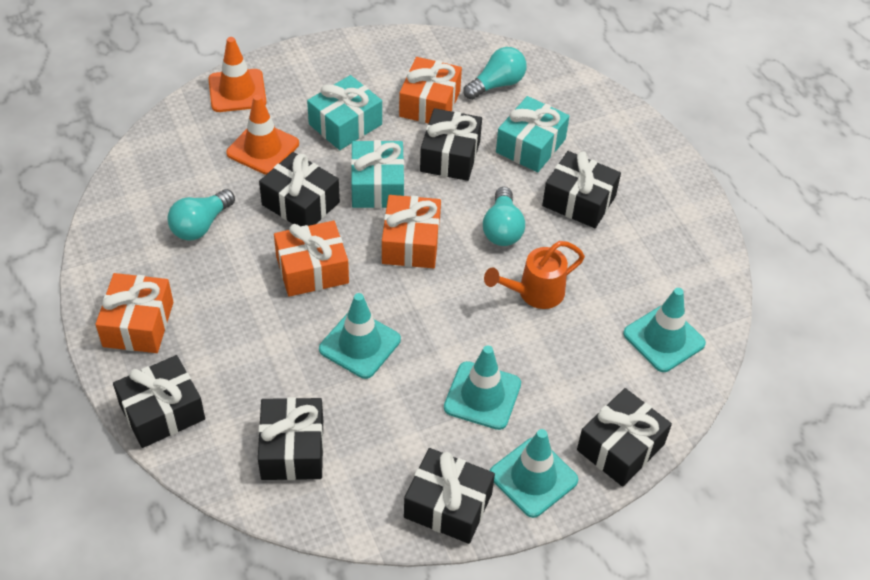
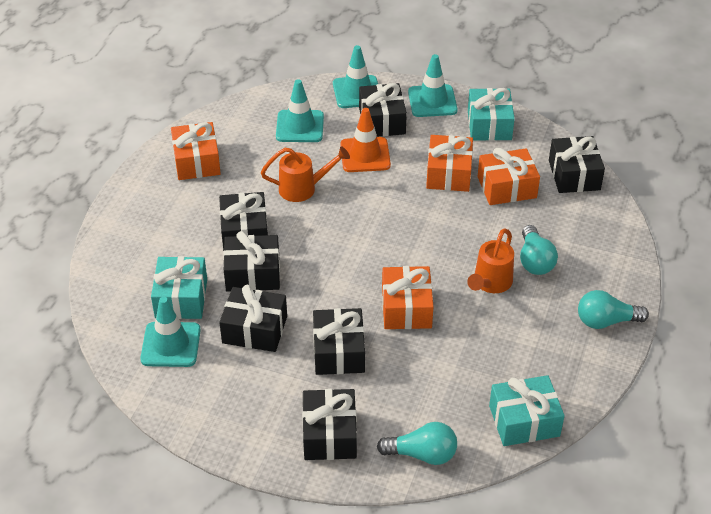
orange traffic cone: [208,37,267,112] [226,95,299,175] = 2 -> [340,108,391,172] = 1
orange watering can: [484,241,585,309] = 1 -> [261,146,350,202] [467,228,514,293] = 2

